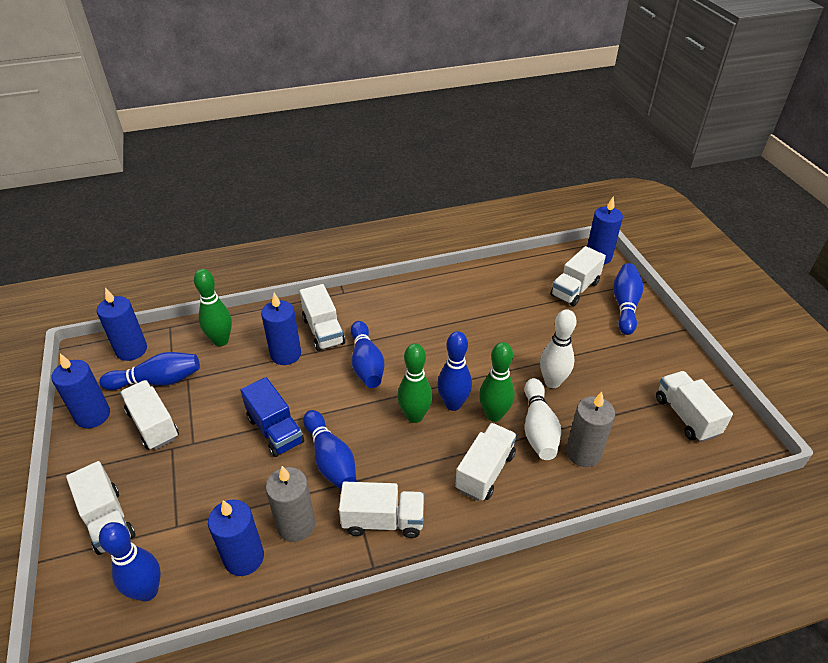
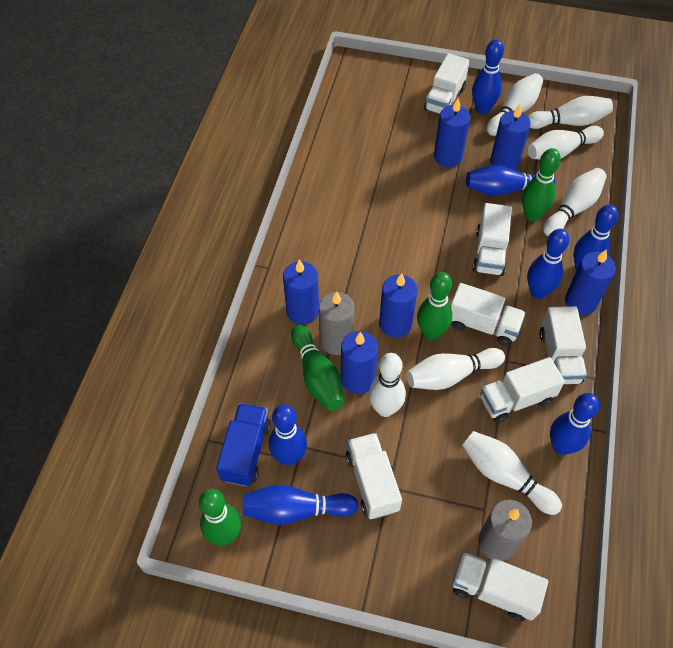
blue bowling pin: [99,352,200,390] [99,522,161,601] [303,410,356,490] [350,321,384,388] [437,331,472,411] [613,263,644,335] = 6 -> [243,485,359,525] [269,404,307,466] [466,165,555,196] [472,39,504,114] [527,229,569,299] [550,393,600,455] [574,205,618,271] = 7
blue candle: [52,354,110,428] [97,288,147,361] [208,500,264,576] [261,293,301,365] [587,197,623,264] = 5 -> [283,259,319,325] [341,331,378,394] [379,273,418,338] [434,98,470,167] [490,104,531,170] [565,249,616,315] = 6
green bowling pin: [194,269,232,346] [397,343,433,423] [479,342,515,422] = 3 -> [199,489,241,546] [291,325,344,411] [417,272,452,340] [522,148,561,221] = 4
white bowling pin: [525,378,561,460] [540,309,576,388] = 2 -> [369,353,406,417] [407,348,505,390] [462,431,562,515] [487,73,543,136] [527,126,604,160] [528,96,613,129] [543,168,607,236] = 7

